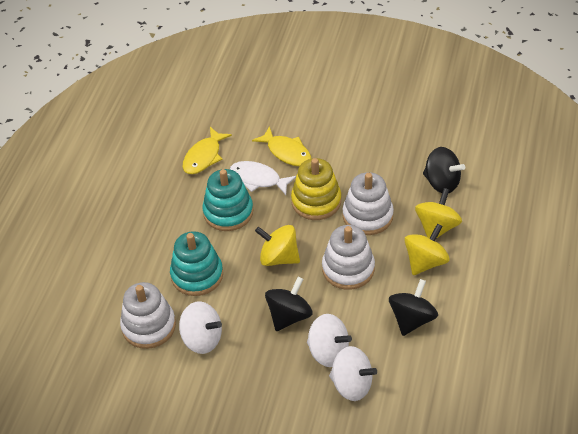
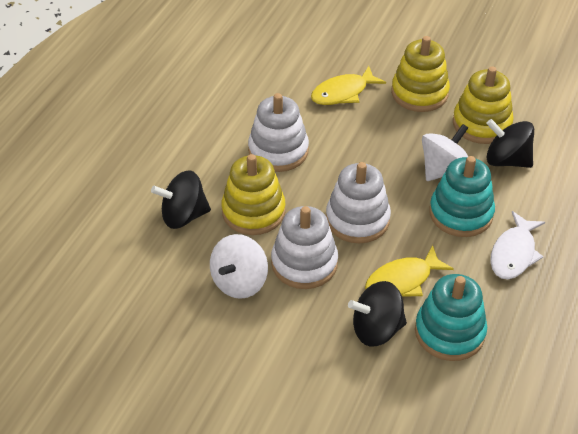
white spinning top: [179,301,222,354] [307,314,352,367] [329,346,377,401] = 3 -> [210,234,268,299] [422,124,468,181] = 2
yellow spinning top: [255,225,300,266] [404,223,449,275] [415,188,462,238] = 3 -> none = 0
yellow stacking toy: [291,158,341,220] = 1 -> [221,154,286,235] [391,36,450,112] [453,67,514,144] = 3

